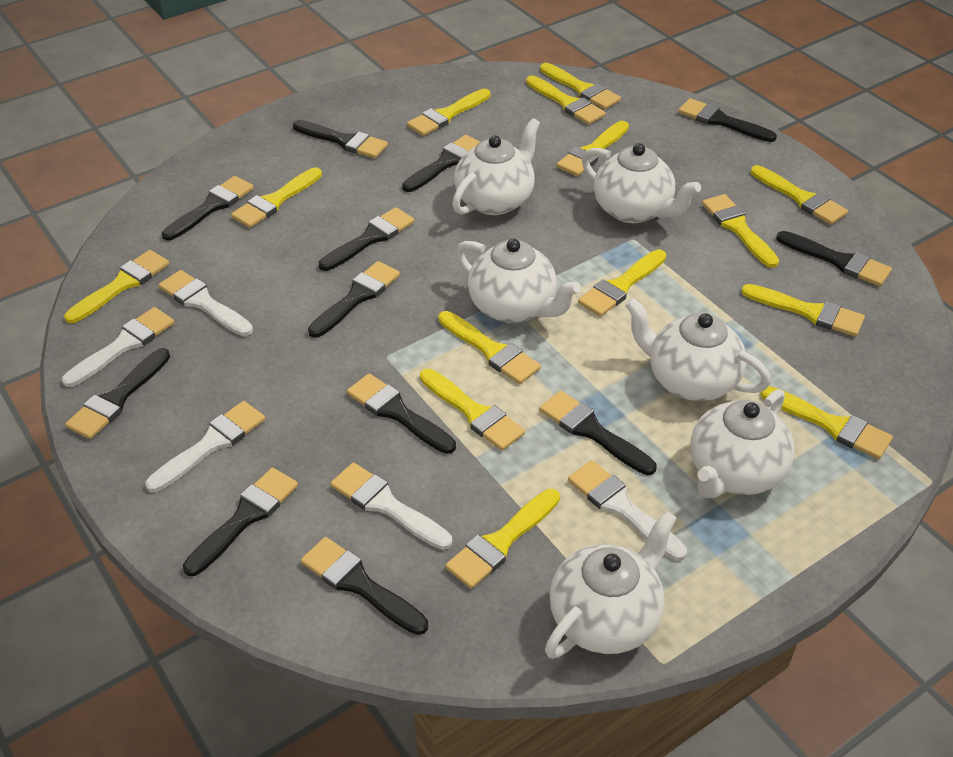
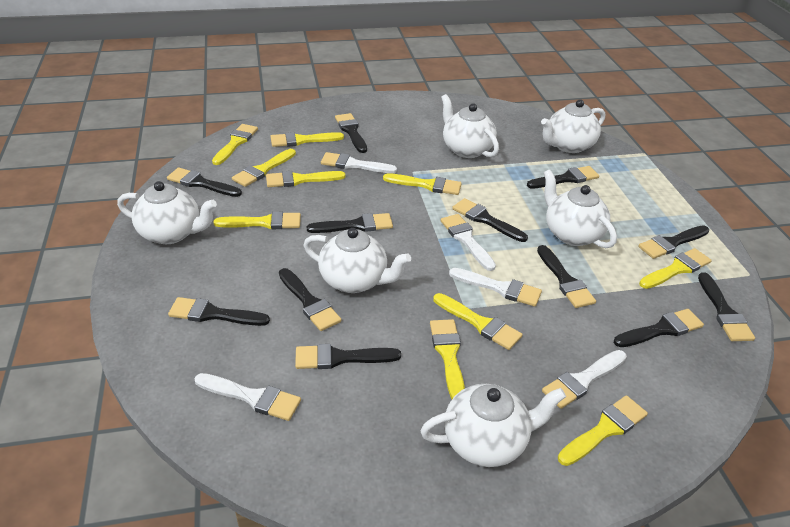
yellow brush: [64,250,169,323] [231,167,322,228] [407,89,490,136] [420,369,525,451] [438,311,541,384] [445,489,560,589] [526,75,606,125] [540,63,621,110] [557,121,629,176] [578,249,666,317] [702,194,779,268] [741,284,865,337] [751,165,848,225] [761,386,893,459] = 14 -> [212,124,258,165] [214,212,301,229] [232,149,296,187] [266,171,345,187] [271,132,344,147] [383,173,462,195] [430,319,465,399] [433,293,523,350] [558,395,648,466] [639,248,712,289] = 10

